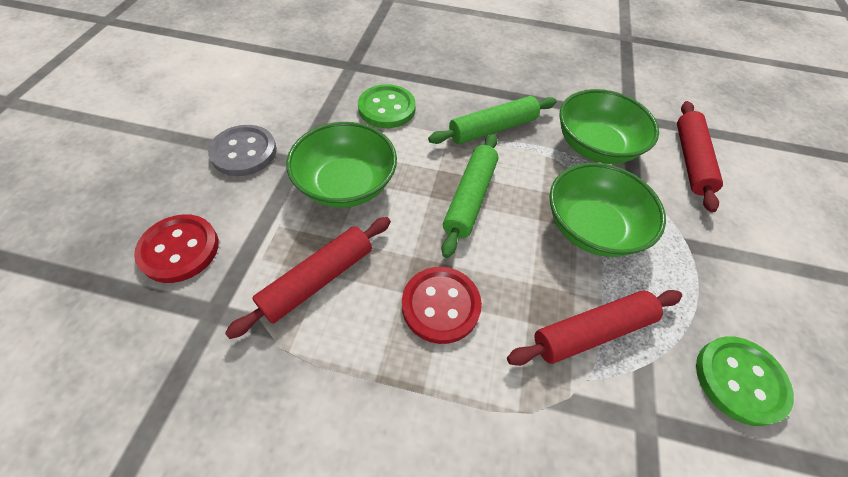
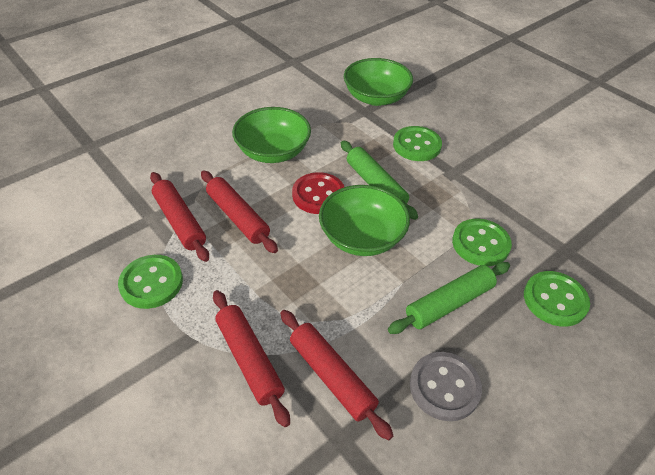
green button: [358,84,416,128] [696,336,794,426] = 2 -> [118,255,183,309] [393,126,442,161] [452,219,512,266] [524,271,590,327] = 4
red button: [134,214,219,283] [402,267,482,344] = 2 -> [292,172,344,214] = 1
red rolling pin: [225,217,391,339] [507,290,682,366] [677,101,723,213] = 3 -> [150,172,209,262] [201,170,278,253] [213,290,290,427] [280,310,393,440] = 4

